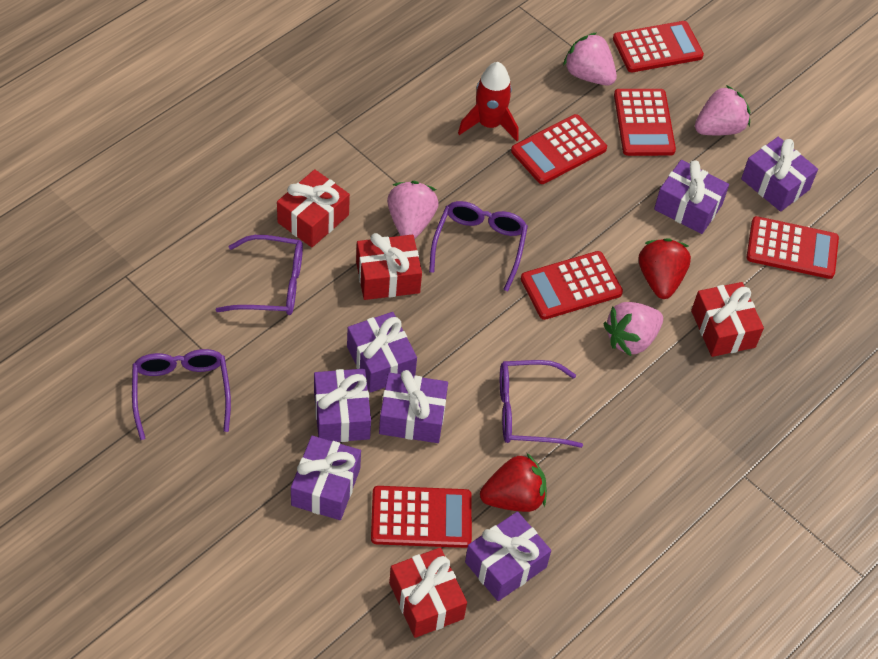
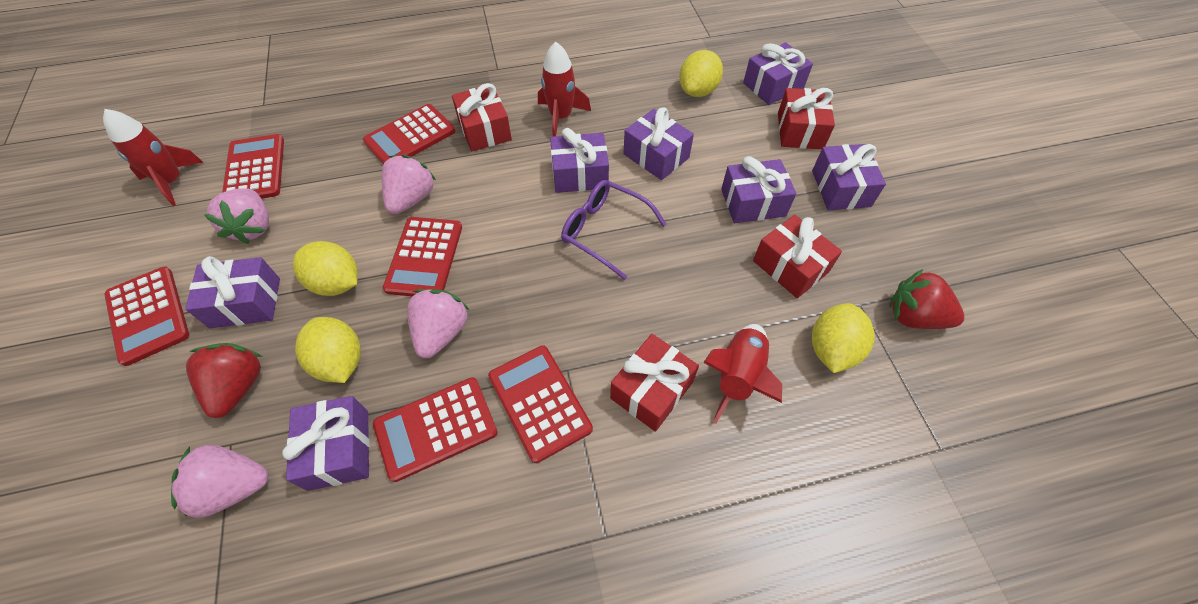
purple glasses: [132,349,231,440] [216,235,303,315] [429,201,528,291] [500,360,583,448] = 4 -> [561,180,667,280] = 1
red rocket: [458,62,519,141] = 1 -> [103,109,203,206] [538,42,591,136] [703,324,782,423] = 3
yellow lemon: none = 0 -> [293,241,358,296] [295,317,361,383] [679,50,723,97] [812,303,875,373] = 4

